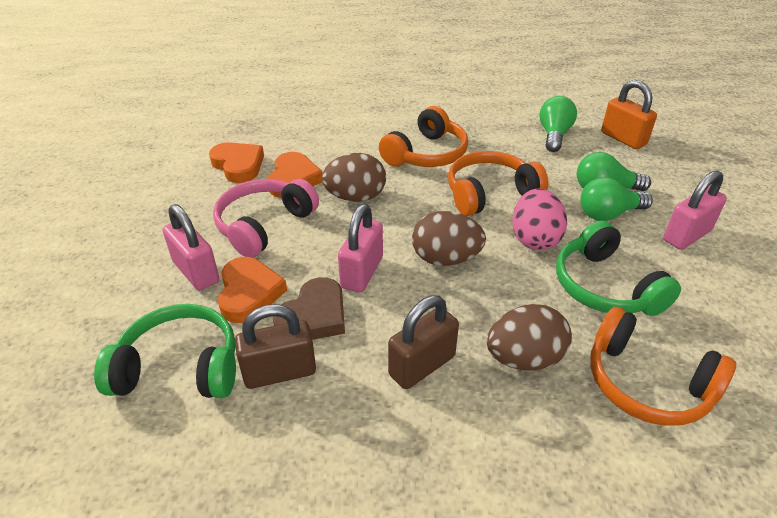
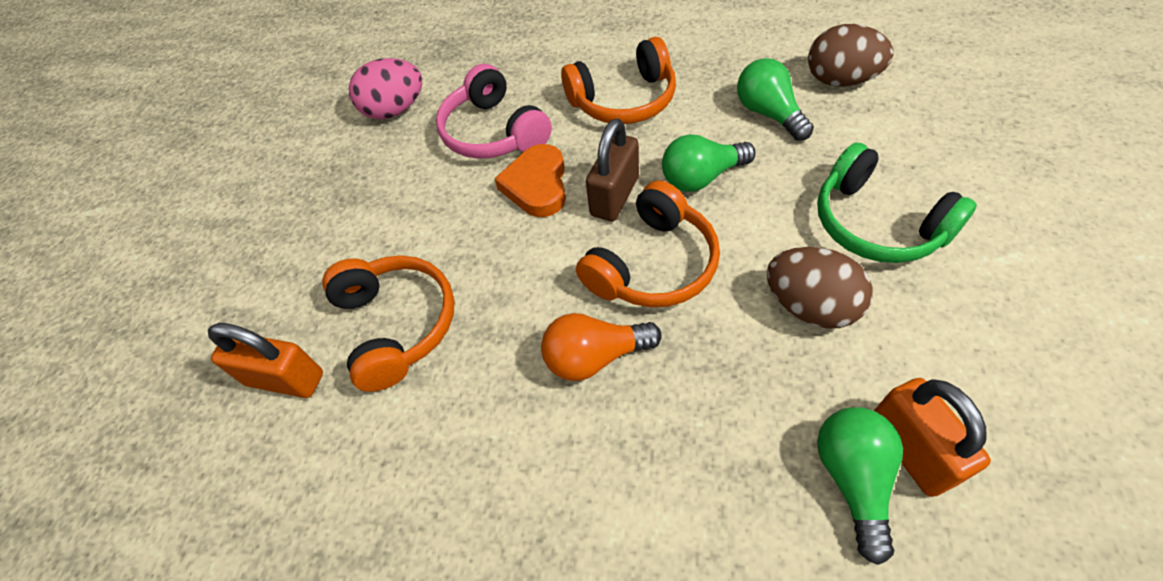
brown egg: [321,153,386,202] [412,211,486,266] [487,304,572,371] = 3 -> [767,247,872,329] [808,24,893,87] = 2
brown heart: [273,277,345,340] = 1 -> none = 0
brown padlock: [235,304,316,389] [388,296,459,389] = 2 -> [586,119,639,221] = 1
green headphones: [94,304,236,398] [556,220,681,316] = 2 -> [817,142,977,263] = 1
orange heart: [209,142,264,183] [218,257,287,323] [267,152,322,198] = 3 -> [494,144,566,217] = 1
orange light bulb: none = 0 -> [541,313,662,381] = 1
orange padlock: [601,80,657,149] = 1 -> [208,323,323,398] [874,378,991,497] = 2
pink padlock: [163,204,219,291] [338,204,383,293] [663,170,727,250] = 3 -> none = 0

